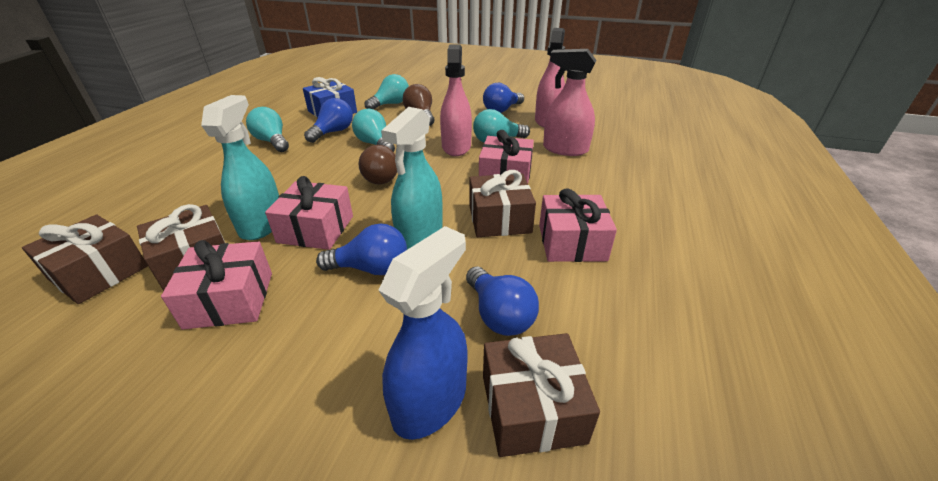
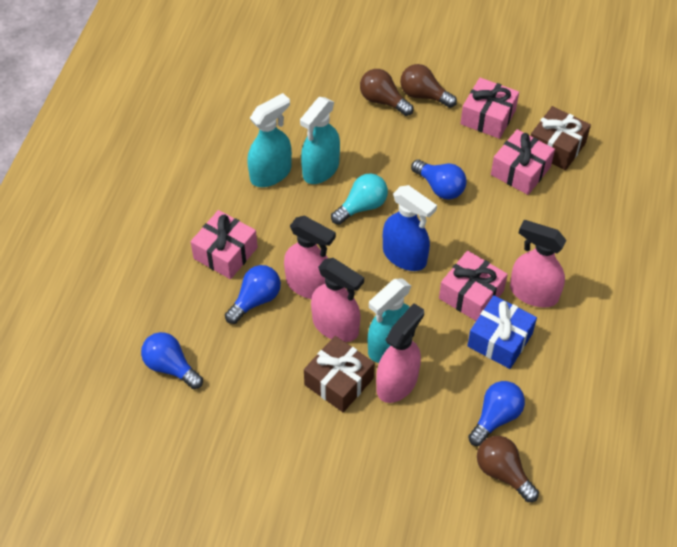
brown gift: [22,215,148,304] [137,204,225,291] [469,170,536,237] [483,333,600,457] = 4 -> [304,336,375,412] [531,106,591,170] = 2
brown light bulb: [358,145,397,185] [403,84,434,126] = 2 -> [360,69,413,116] [400,64,457,108] [477,436,539,502] = 3
pink spray bottle: [440,45,472,156] [535,28,565,127] [543,49,596,156] = 3 -> [284,216,336,299] [311,258,364,342] [376,303,424,403] [510,220,566,308] = 4
turquoise light bulb: [246,107,289,152] [352,109,395,152] [365,74,409,109] [473,109,530,143] = 4 -> [331,173,388,225] = 1
turquoise spray bottle: [201,95,279,240] [381,107,443,250] = 2 -> [247,93,292,187] [300,97,340,184] [368,278,411,363] = 3

